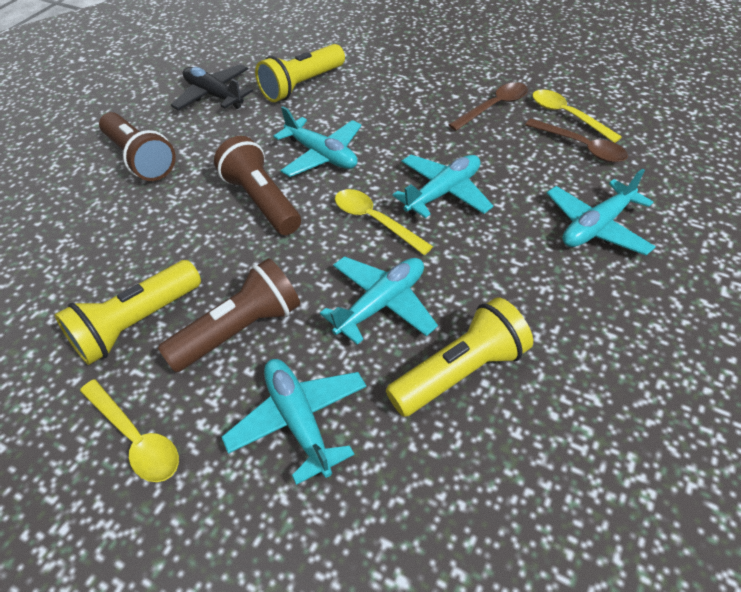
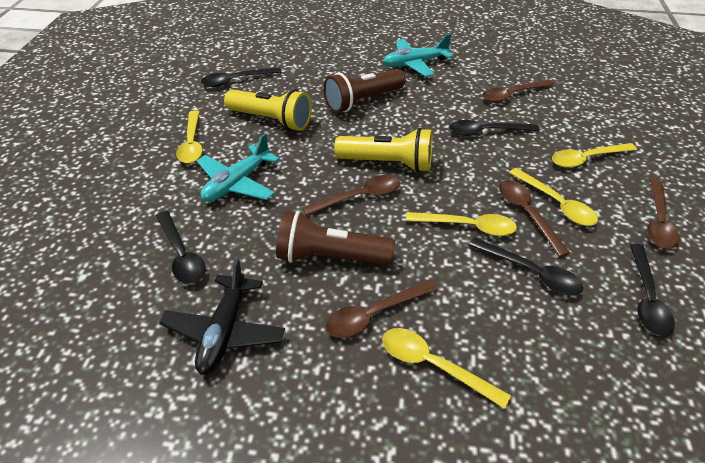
black spoon: none = 0 -> [156,211,206,284] [201,67,281,87] [450,120,539,136] [469,237,584,295] [630,244,675,337] = 5
brown flashlight: [99,112,176,181] [158,258,300,372] [214,136,301,235] = 3 -> [276,211,395,265] [323,69,406,113] = 2
brown spoon: [449,82,528,131] [525,119,628,162] = 2 -> [302,175,400,216] [326,280,438,338] [483,80,554,102] [499,180,570,257] [647,179,680,249] = 5
turquoise plane: [222,359,367,485] [273,106,361,177] [320,256,438,345] [393,155,493,218] [547,169,656,255] = 5 -> [197,133,280,202] [383,34,453,77] = 2
yellow flashlight: [55,260,201,365] [255,44,345,102] [386,297,533,417] = 3 -> [224,89,312,131] [334,128,433,172] = 2
yellow spoon: [80,380,179,482] [335,189,433,255] [532,89,622,143] = 3 -> [176,110,203,163] [382,328,511,409] [406,212,517,236] [509,168,598,226] [552,143,637,168] = 5

